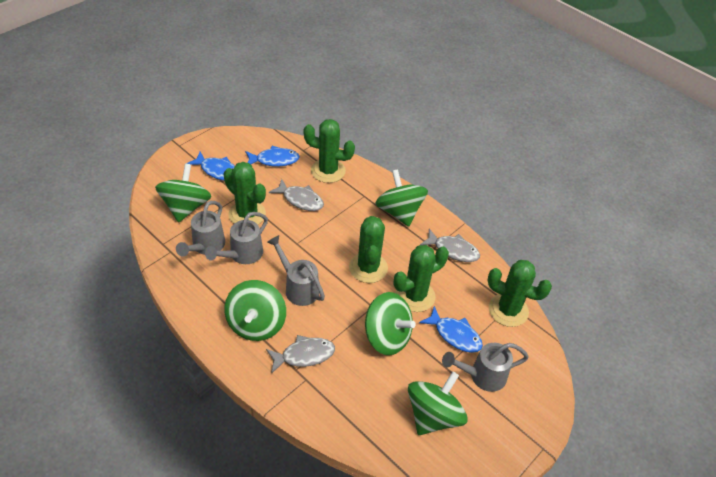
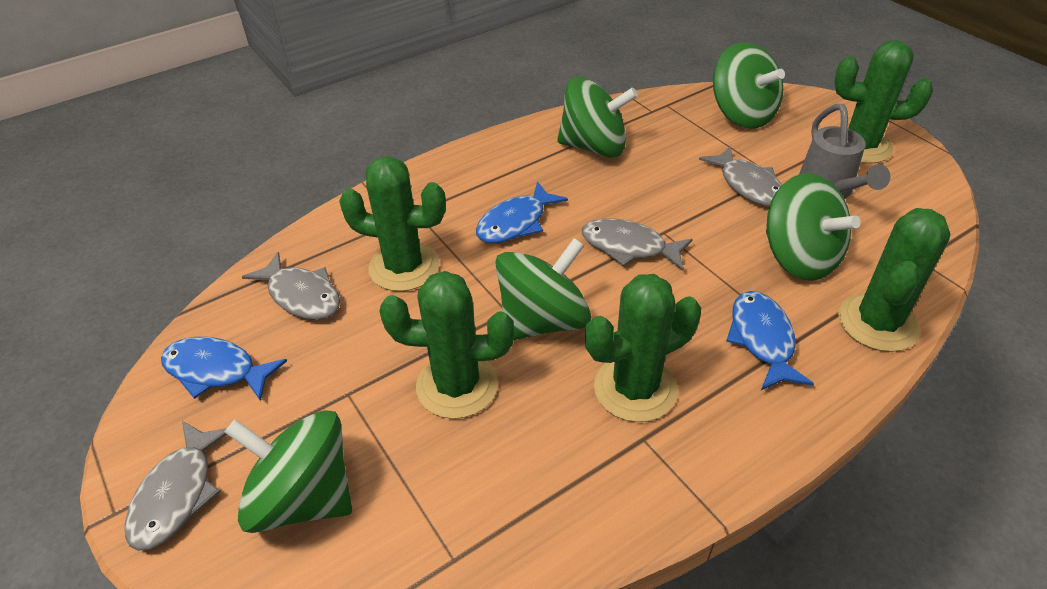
grey fish: [266,335,335,374] [269,179,324,211] [420,229,480,262] = 3 -> [125,421,227,551] [242,252,340,320] [582,218,693,270] [699,146,782,206] = 4
grey watering can: [176,201,225,257] [205,212,268,264] [267,235,325,306] [442,343,529,392] = 4 -> [799,104,890,199] = 1

